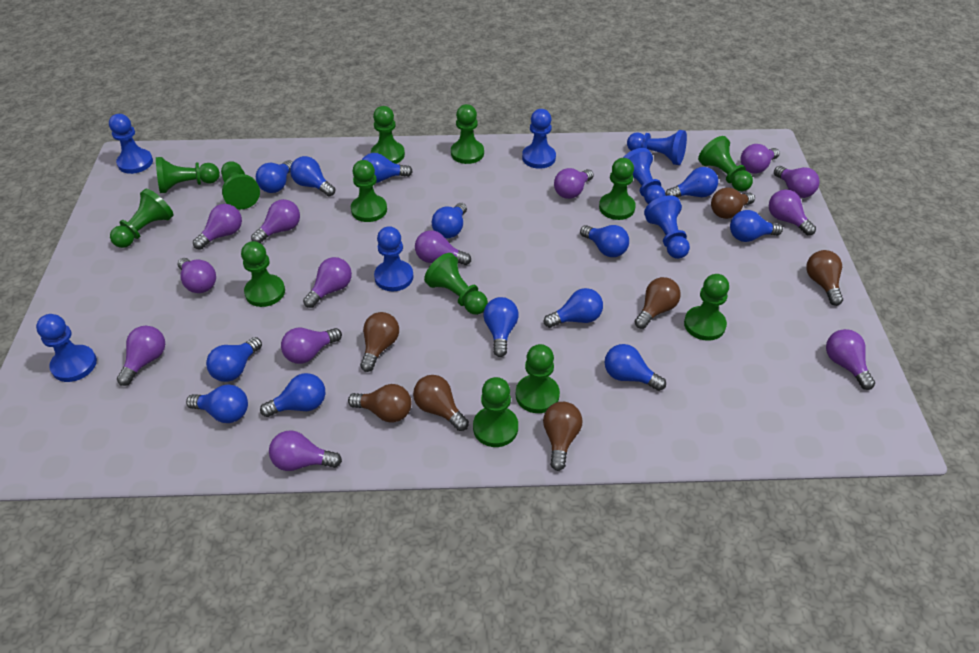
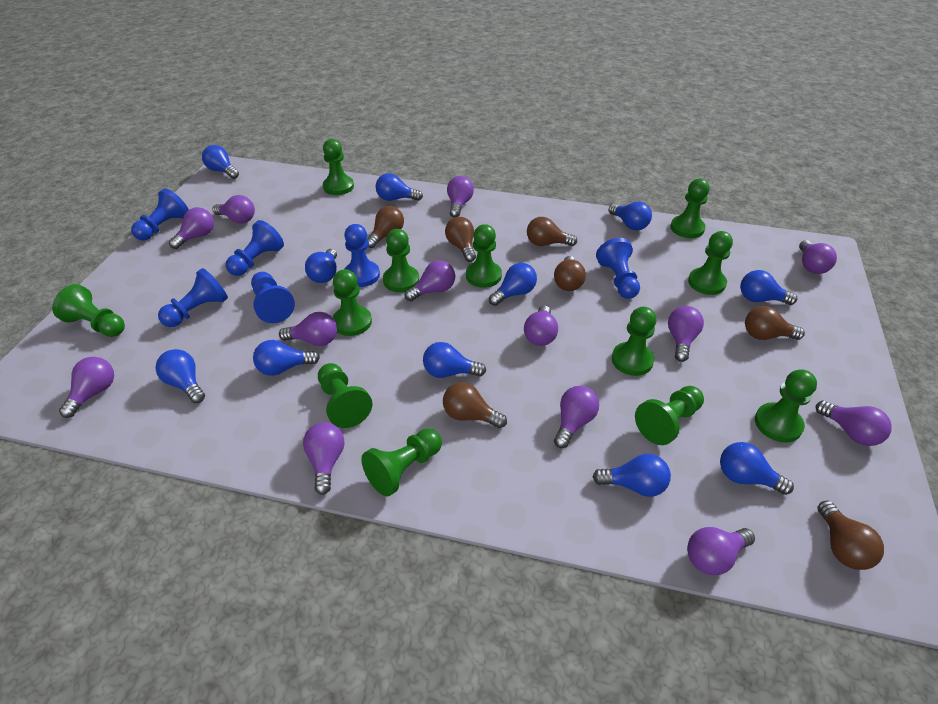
blue light bulb: [186,385,248,423] [206,337,262,382] [256,160,293,193] [260,373,325,417] [290,156,335,196] [362,153,413,183] [432,203,467,238] [483,297,519,357] [544,288,603,328] [580,225,629,257] [605,344,666,391] [665,167,718,198] [730,210,783,242] = 13 -> [155,349,205,403] [202,145,239,179] [253,340,320,376] [305,249,337,283] [375,173,423,201] [423,342,486,378] [489,263,537,306] [593,454,671,497] [609,202,652,230] [720,442,794,495] [740,270,797,305] = 11
blue pawn: [36,314,97,382] [109,114,153,174] [374,226,413,291] [522,109,556,169] [623,148,666,204] [627,130,687,165] [644,195,690,259] = 7 -> [131,188,188,240] [158,268,228,327] [226,220,284,276] [251,272,295,323] [344,224,380,287] [596,238,640,299] = 6
green pawn: [110,189,174,248] [156,157,220,193] [221,161,260,209] [241,241,285,307] [351,160,387,222] [371,106,405,164] [424,253,488,315] [451,104,484,164] [473,377,518,447] [516,344,560,413] [599,158,636,220] [684,274,729,341] [698,136,753,191] = 13 -> [52,284,125,337] [318,363,372,428] [323,139,354,195] [332,269,372,336] [362,428,442,497] [383,229,419,292] [466,224,502,288] [612,307,657,376] [635,386,704,445] [671,179,710,238] [688,231,733,295] [755,369,817,443] = 12

